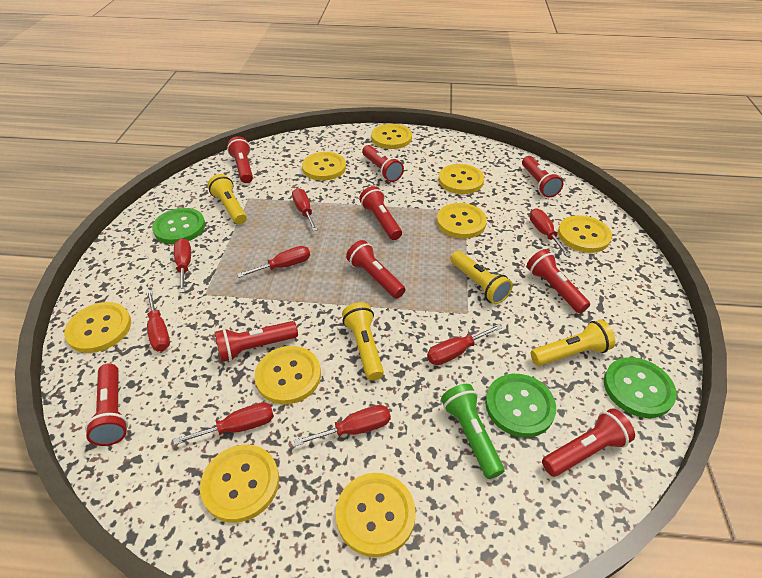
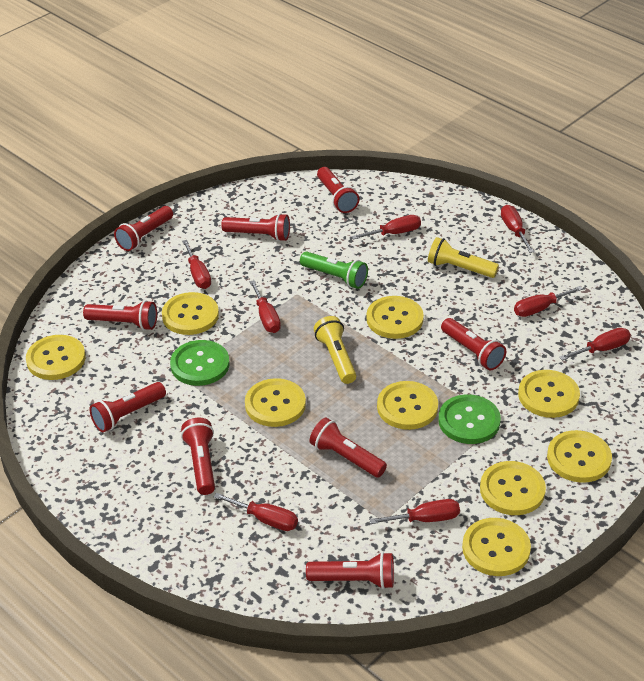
green button: [152,208,205,244] [485,374,556,437] [604,357,677,418] = 3 -> [170,340,229,386] [438,394,501,444] = 2
yellow flashlight: [208,174,247,224] [342,302,384,381] [450,251,513,304] [531,320,615,366] = 4 -> [314,316,357,384] [428,237,499,278] = 2

